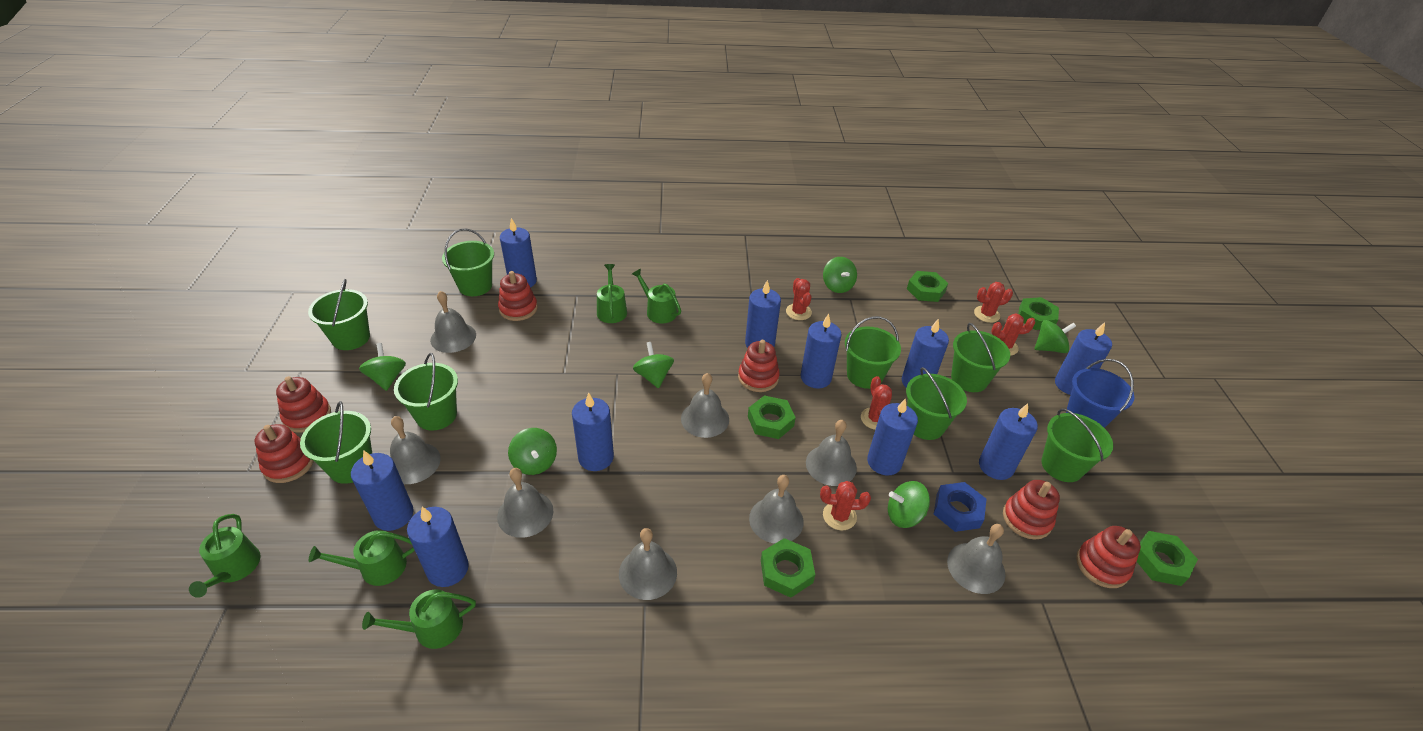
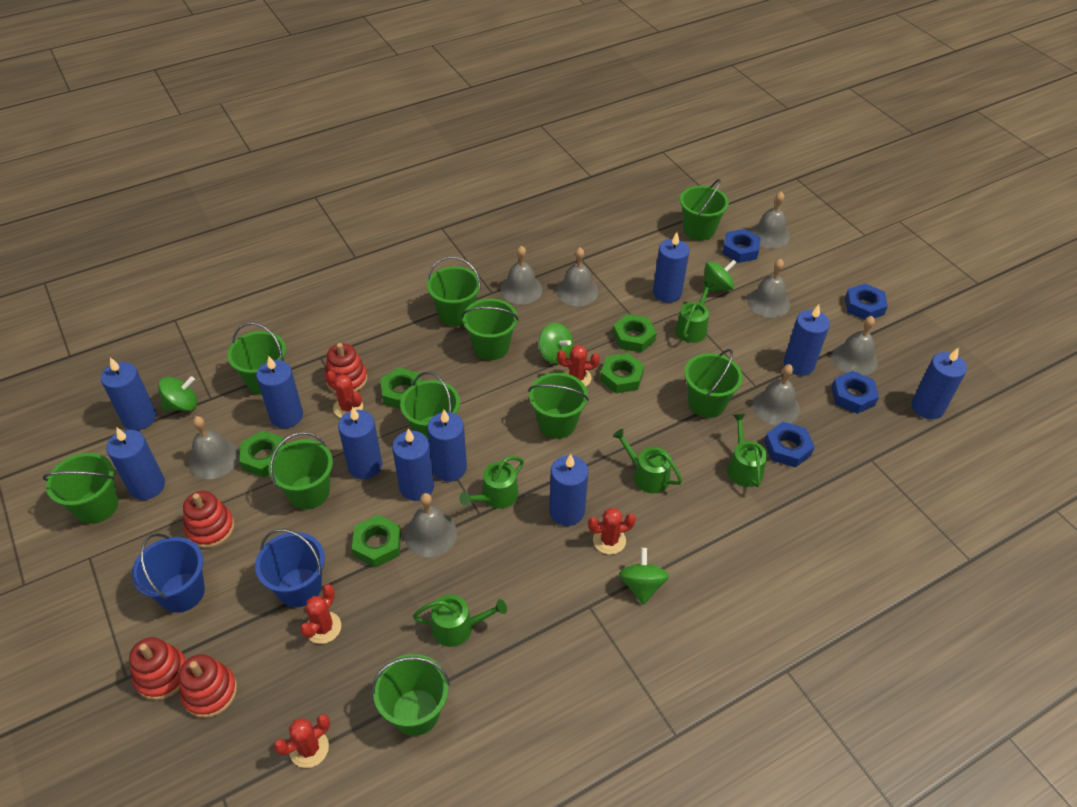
blue bucket: [1066,359,1134,428] = 1 -> [132,533,205,613] [255,529,325,607] = 2
blue nut: [934,482,986,532] = 1 -> [722,229,761,263] [764,422,815,468] [832,371,879,414] [845,283,888,320] = 4
green bucket: [300,401,372,484] [308,279,370,350] [394,353,458,430] [442,229,494,296] [845,316,901,389] [906,367,967,440] [951,323,1010,392] [1042,409,1113,482] = 8 -> [43,453,118,524] [227,322,286,395] [269,432,333,509] [372,654,450,736] [400,372,460,440] [427,257,481,326] [462,298,519,360] [528,373,589,439] [680,179,729,241] [684,349,743,418] = 10
green spinning top: [359,343,406,391] [508,428,557,475] [633,342,674,388] [823,257,857,293] [888,481,930,528] [1035,320,1076,353] = 6 -> [158,376,198,411] [539,323,573,364] [619,548,669,605] [703,259,737,292] = 4
red stacking toy: [254,424,314,483] [276,376,331,433] [498,271,538,321] [738,340,780,392] [1003,480,1060,540] [1076,526,1141,588] = 6 -> [129,637,187,700] [179,654,237,718] [183,491,235,548] [325,343,368,393] = 4

